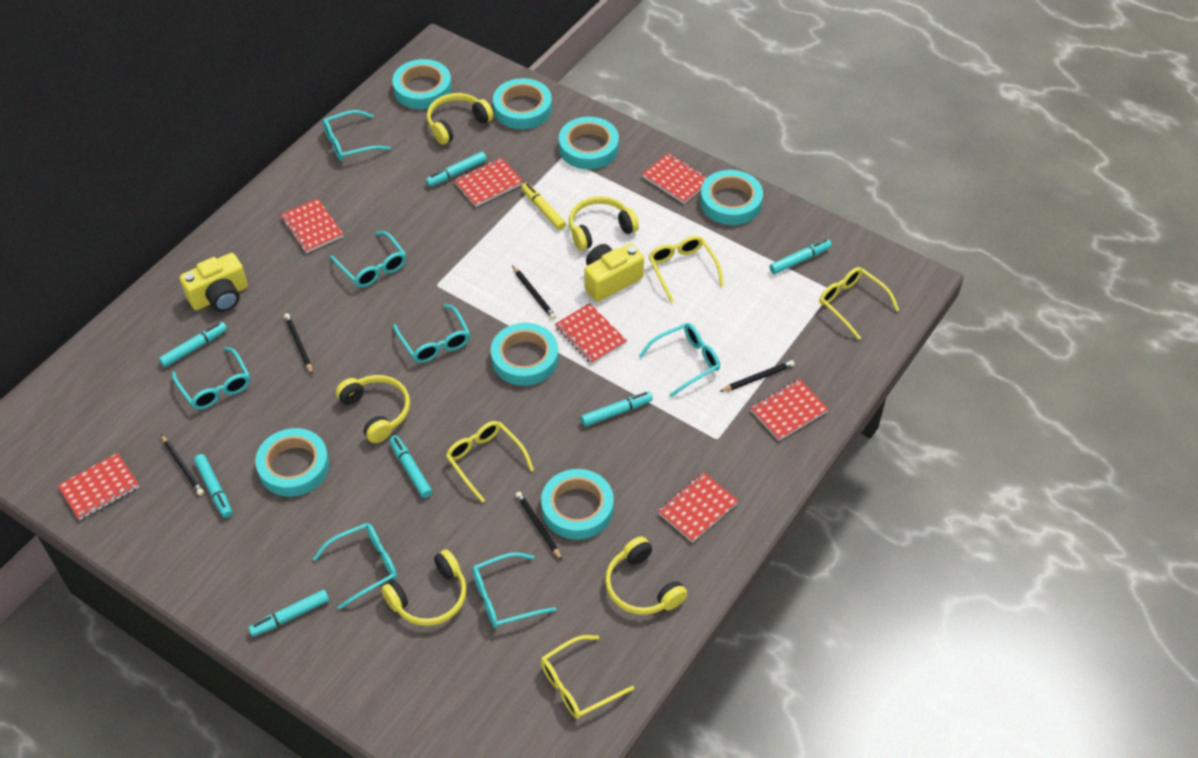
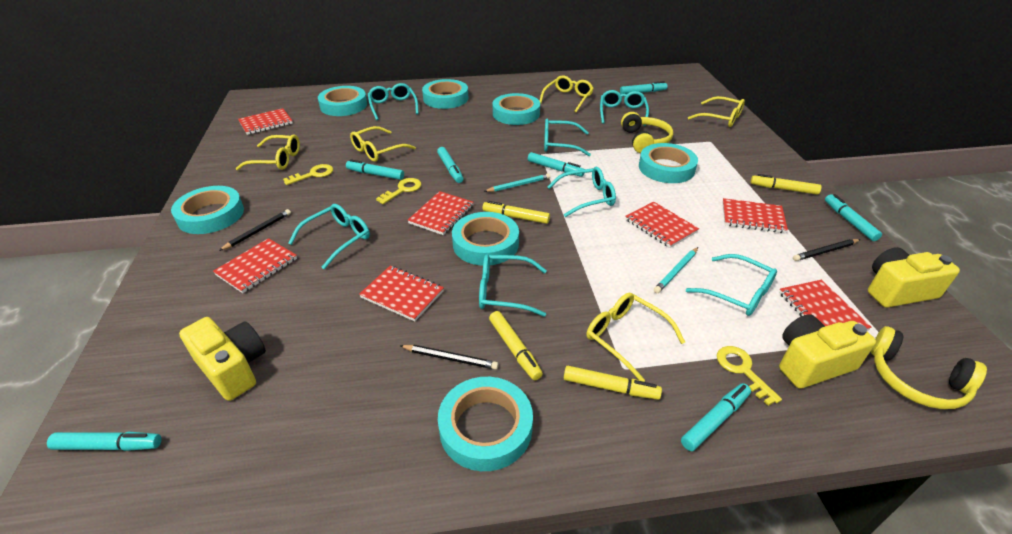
black pencil: [161,435,204,496] [284,313,313,375] [512,266,556,320] [515,491,562,560] [719,360,795,392] = 5 -> [219,209,291,251] [399,345,499,370] [793,239,860,261] = 3
turquoise pencil: none = 0 -> [484,173,550,192] [654,247,698,293] = 2
yellow camera: [180,253,248,312] [584,244,644,302] = 2 -> [179,317,266,401] [779,314,876,389] [868,247,960,308] = 3
yellow glasses: [446,421,534,503] [541,635,634,719] [648,236,724,302] [819,267,899,340] = 4 -> [236,135,300,170] [350,126,416,162] [540,75,594,112] [586,293,685,382] [688,96,745,127] = 5
yellow headphones: [336,375,410,443] [381,549,467,626] [427,93,494,145] [569,196,639,251] [605,536,687,615] = 5 -> [621,112,673,153] [871,326,987,409] = 2
yellow key: none = 0 -> [283,164,333,185] [376,178,421,204] [717,346,782,406] = 3
yellow marker: [521,183,566,230] = 1 -> [482,201,550,224] [489,311,543,380] [564,366,662,400] [751,174,822,195] = 4

